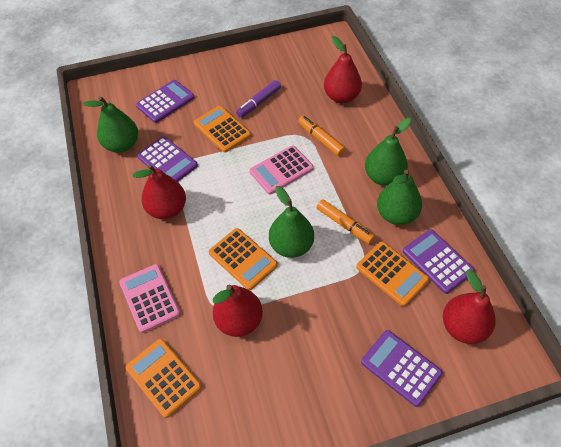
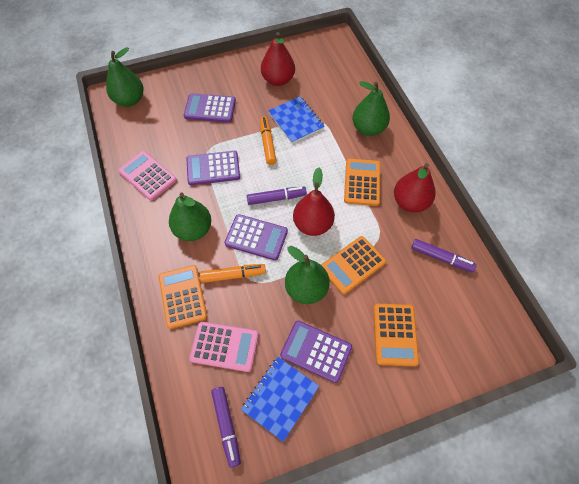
blue notebook: none = 0 -> [241,357,319,442] [268,96,325,143] = 2
purple marker: [236,80,281,118] = 1 -> [211,387,241,468] [247,187,307,205] [411,239,477,272] = 3
red pear: [133,164,186,219] [212,285,263,337] [324,36,362,103] [443,270,495,344] = 4 -> [261,32,295,86] [293,167,335,236] [394,163,436,212] = 3

